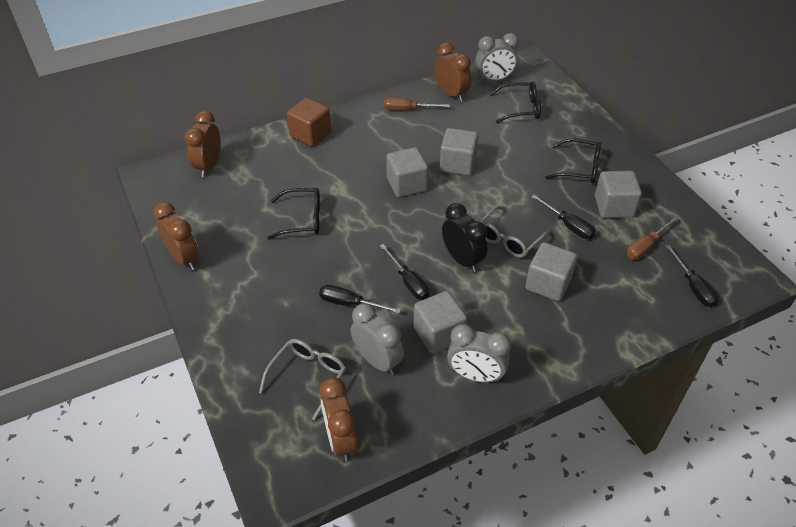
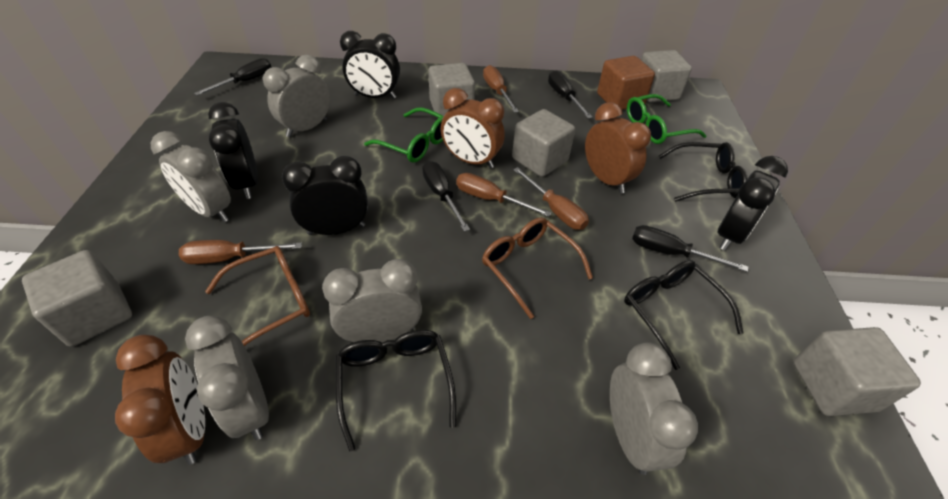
black clock: [442,203,487,272] = 1 -> [208,102,258,199] [282,156,368,235] [340,31,400,99] [717,156,788,250] = 4
brown clock: [153,202,199,270] [185,111,221,177] [320,377,358,461] [435,43,471,102] = 4 -> [115,335,205,465] [441,88,505,168] [585,102,651,194] = 3
brown glasses: none = 0 -> [205,246,310,346] [482,217,593,319] = 2
brown screwdriver: [384,97,450,110] [627,216,679,260] = 2 -> [179,240,302,264] [456,173,552,217] [483,65,519,113] [513,167,589,230] = 4
green glasses: none = 0 -> [364,107,444,163] [627,94,707,144] = 2
grey clock: [351,303,404,375] [447,324,511,383] [475,33,519,82] = 3 -> [151,131,231,222] [185,316,269,440] [263,55,330,137] [322,259,422,343] [610,342,698,475] = 5
grey glasses: [259,339,346,420] [480,206,551,258] = 2 -> none = 0

